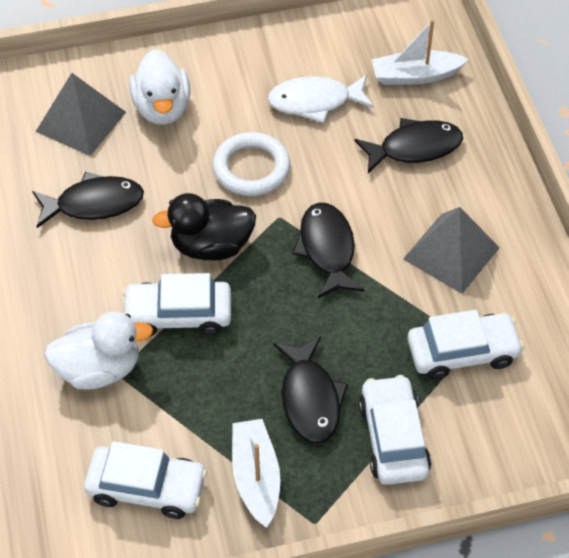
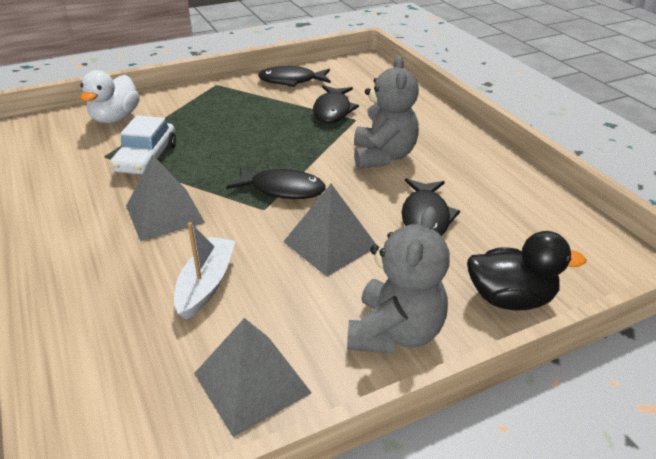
grey pyramid: [36,73,126,156] [403,207,500,294] = 2 -> [126,155,205,241] [194,318,312,437] [283,184,376,277] = 3
grey teddy bear: none = 0 -> [347,207,450,354] [354,56,419,169] = 2
white boat: [232,419,281,528] [372,20,469,85] = 2 -> [174,222,236,320] = 1
white car: [84,441,207,519] [123,273,231,337] [359,375,431,485] [408,309,524,380] = 4 -> [110,115,176,175] = 1
white duck: [44,312,153,390] [129,49,191,125] = 2 -> [80,70,140,123] = 1
white fish: [267,75,374,123] = 1 -> none = 0
white ring: [213,132,291,196] = 1 -> none = 0

